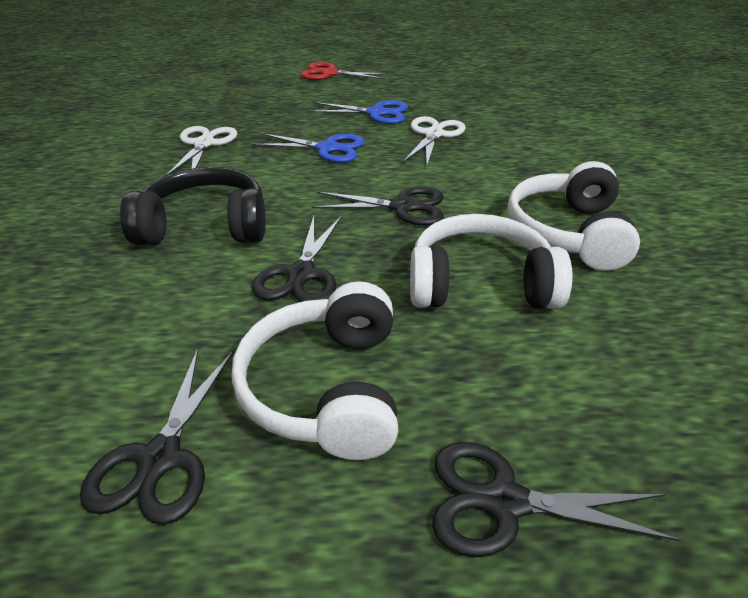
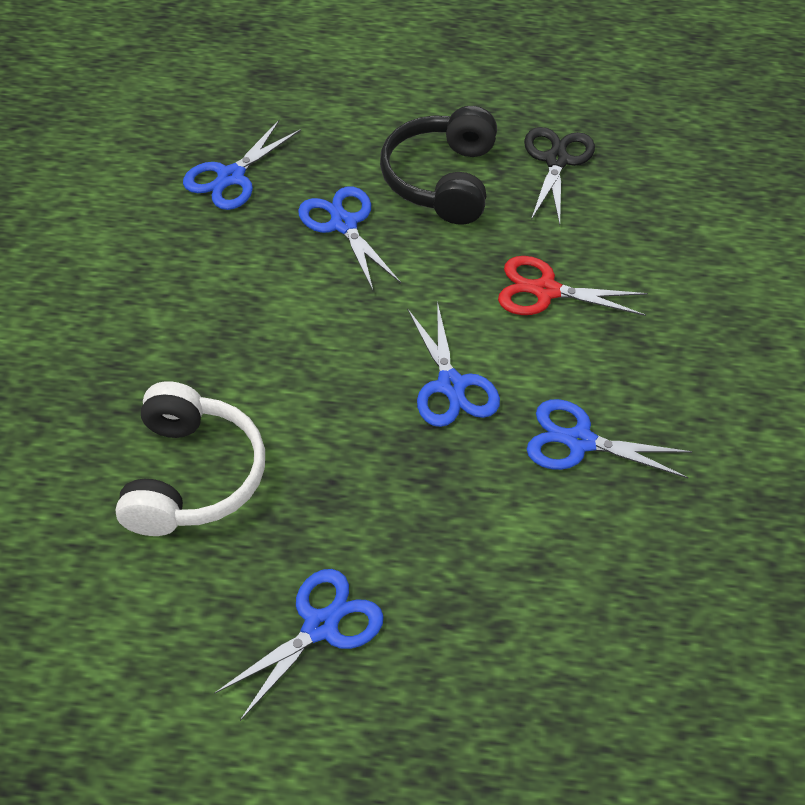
black scissors: [80,348,234,525] [252,216,341,302] [312,186,444,226] [432,442,681,557] = 4 -> [524,127,595,225] = 1
blue scissors: [252,133,365,163] [308,100,408,124] = 2 -> [183,119,301,210] [214,569,384,721] [298,186,401,290] [407,301,500,427] [527,399,693,478] = 5
white headphones: [232,281,398,460] [410,214,573,309] [507,161,640,271] = 3 -> [115,381,265,536] = 1
white scissors: [166,126,238,176] [403,116,466,165] = 2 -> none = 0

